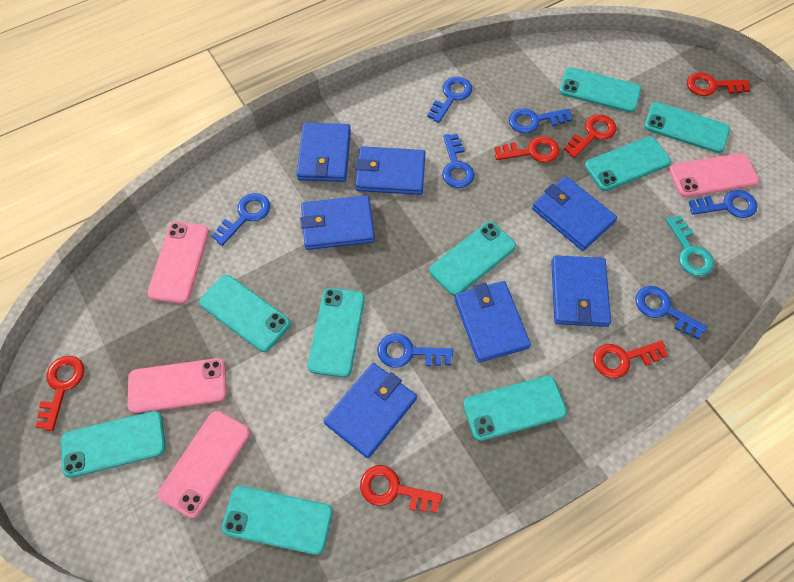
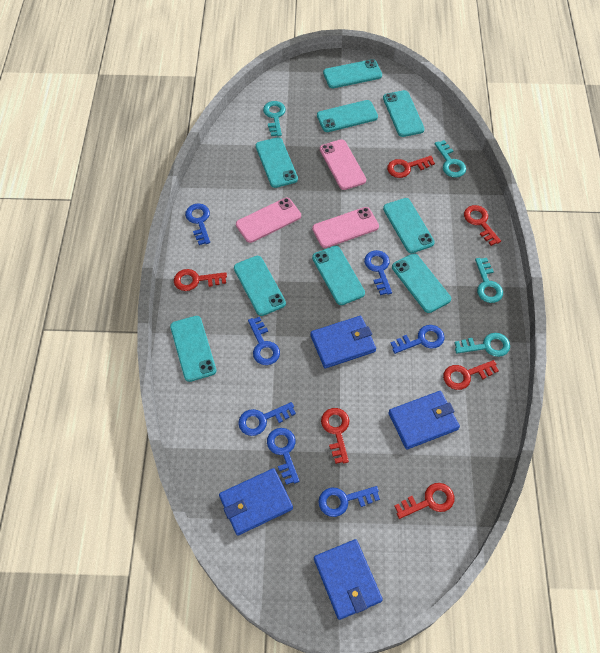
blue wallet: [297,123,351,182] [300,195,375,250] [324,363,417,458] [355,146,425,195] [454,281,531,363] [532,176,617,251] [551,255,611,327] = 7 -> [219,468,293,536] [310,316,376,368] [314,539,383,620] [388,391,460,450] = 4
pink phone: [128,358,226,413] [147,222,209,303] [158,411,250,518] [669,153,759,197] = 4 -> [236,198,301,243] [312,207,379,248] [320,139,366,190] = 3
turquoise key: [666,215,714,276] = 1 -> [263,101,286,136] [434,140,466,178] [454,333,510,357] [475,258,503,303] = 4

